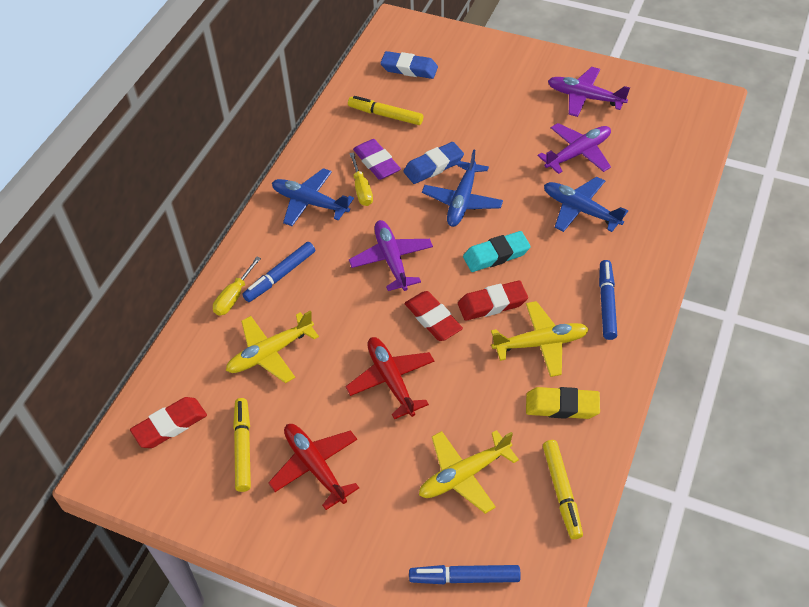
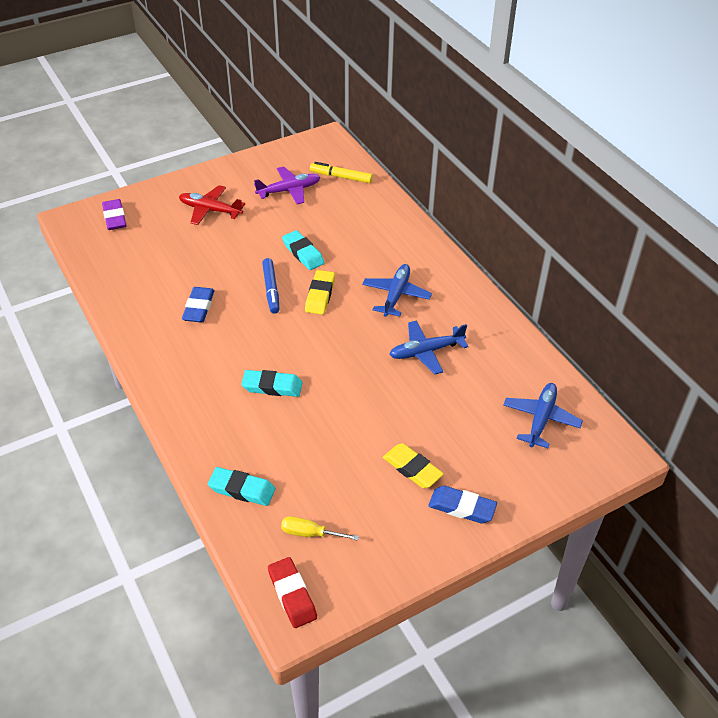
blue marker: [242,242,315,302] [409,565,521,584] [599,260,617,340] = 3 -> [262,258,279,314] = 1
purple plane: [349,220,433,291] [538,123,611,174] [548,67,630,117] = 3 -> [254,166,320,204] = 1
red eraser: [130,397,207,448] [404,291,463,341] [458,280,528,321] = 3 -> [268,557,317,628] = 1
red plane: [268,424,359,510] [345,337,434,419] = 2 -> [179,185,245,225] = 1
turquoise eraser: [463,231,531,272] = 1 -> [208,467,276,506] [241,370,303,397] [282,230,325,270] = 3
yellow eraser: [526,387,600,419] = 1 -> [305,270,335,315] [383,443,444,488] = 2
yellow marker: [233,398,251,492] [348,96,423,125] [543,440,583,539] = 3 -> [310,162,373,183] = 1
yellow plane: [226,311,319,383] [419,430,519,514] [491,301,589,377] = 3 -> none = 0
yellow screwdriver: [213,257,261,316] [349,152,373,206] = 2 -> [281,516,359,541] = 1

